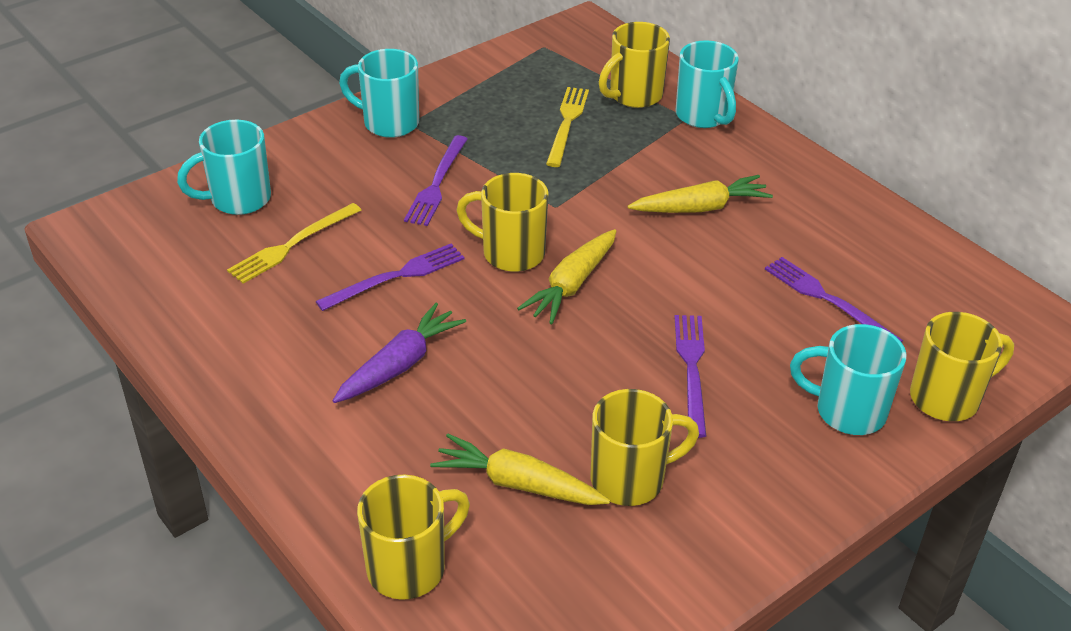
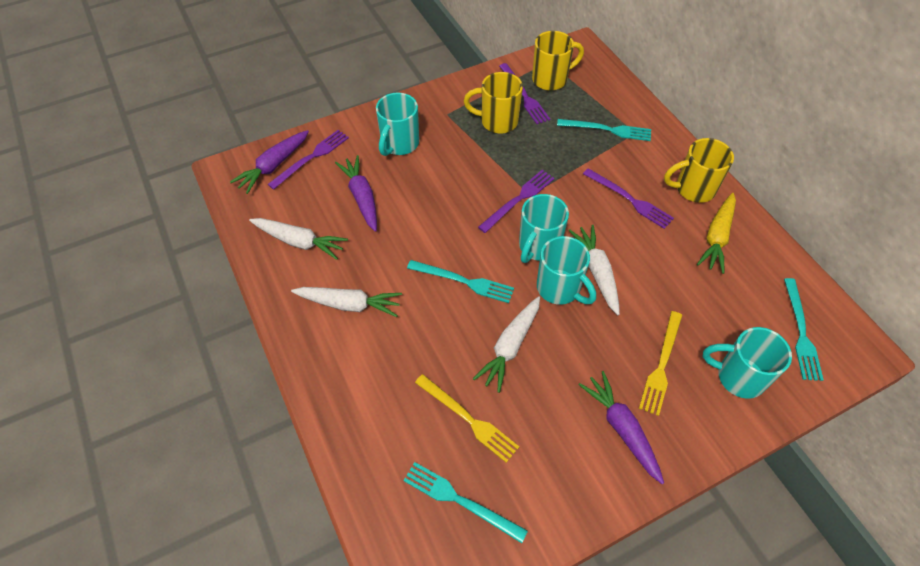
purple carrot: [333,303,466,403] = 1 -> [230,130,309,194] [335,155,377,232] [579,371,664,484] = 3
turquoise fork: none = 0 -> [403,462,528,543] [407,260,514,303] [557,119,651,141] [784,278,824,381] = 4
white carrot: none = 0 -> [249,218,348,260] [291,287,402,317] [473,296,540,393] [569,225,620,315] = 4
yellow carrot: [430,434,610,505] [517,229,616,324] [628,175,773,213] = 3 -> [697,193,736,274] = 1
yellow mug: [357,475,470,600] [457,173,548,272] [591,389,699,506] [599,22,670,108] [910,312,1014,421] = 5 -> [464,72,523,133] [532,31,584,91] [664,138,734,203] = 3

